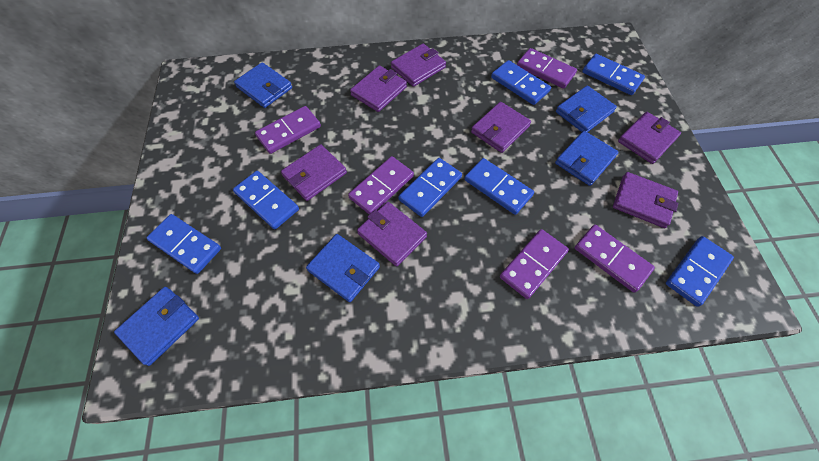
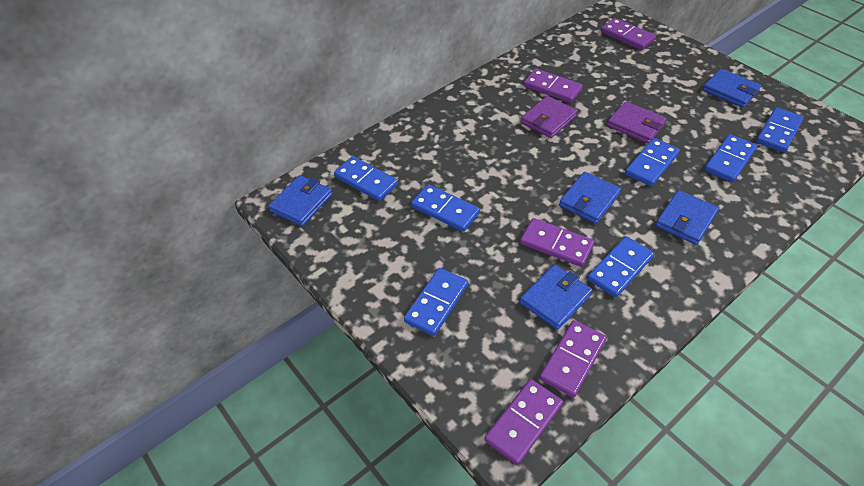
purple wallet: [281,144,347,201] [350,65,407,112] [357,202,427,267] [391,44,446,87] [471,102,531,153] [613,172,678,228] [618,112,681,164] = 7 -> [521,96,577,138] [607,101,667,143] = 2

